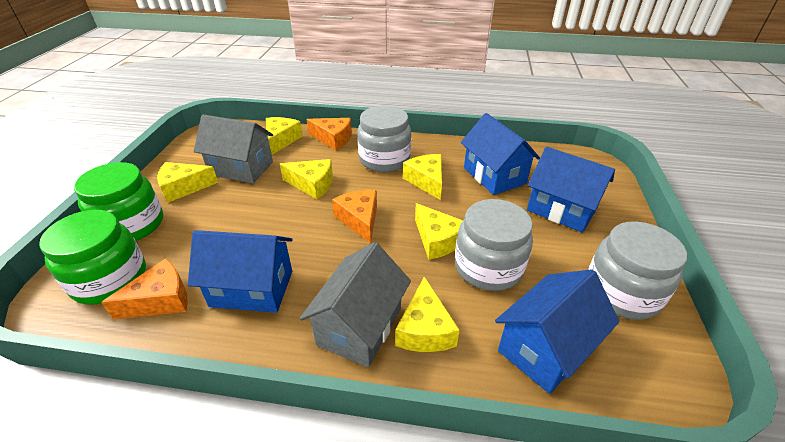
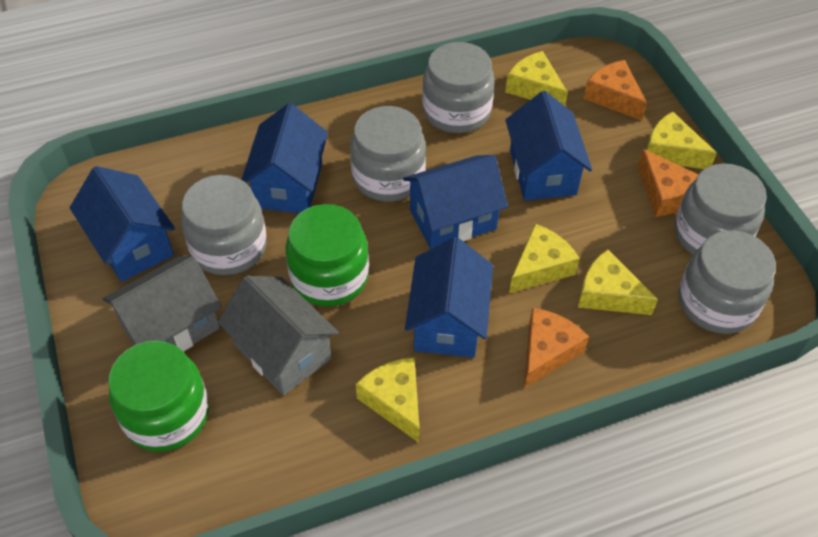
blue house: [188,230,293,313] [461,113,540,195] [495,269,619,394] [527,147,615,232] = 4 -> [70,166,175,282] [241,103,328,213] [403,155,508,249] [405,237,493,358] [505,91,592,201] = 5
grey jar: [357,106,412,172] [455,199,533,291] [588,221,687,320] = 3 -> [181,175,267,275] [350,106,426,202] [422,42,495,133] [675,163,767,255] [679,230,776,334] = 5
yellow cheese: [157,162,218,203] [266,117,303,155] [280,159,333,199] [395,276,460,352] [403,154,442,200] [415,203,463,260] = 6 -> [356,357,420,443] [505,51,568,106] [509,224,580,293] [578,250,658,315] [646,112,717,169] = 5

